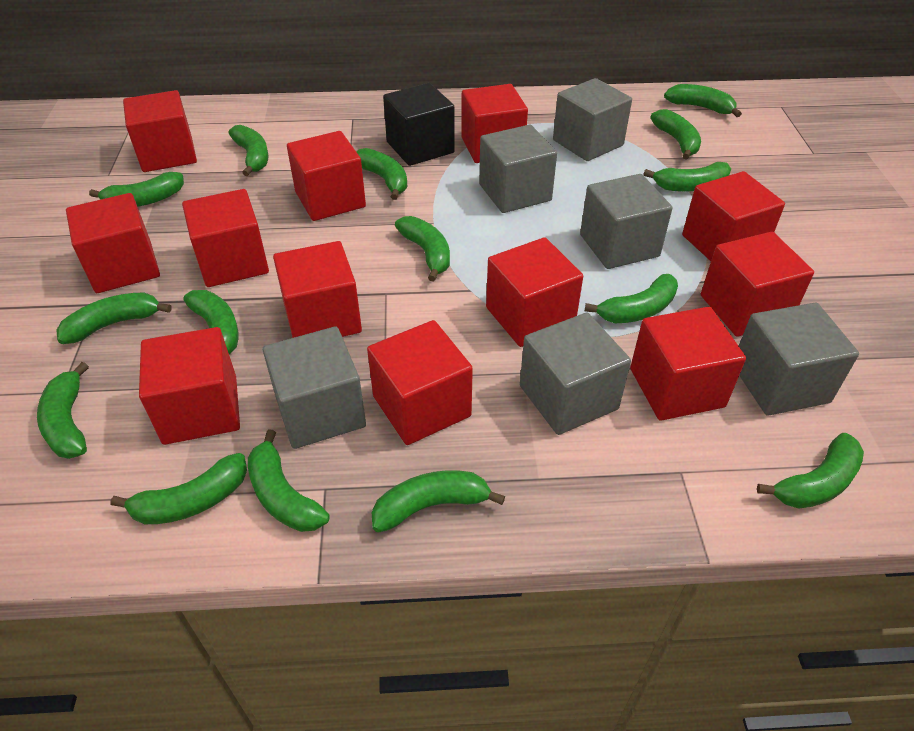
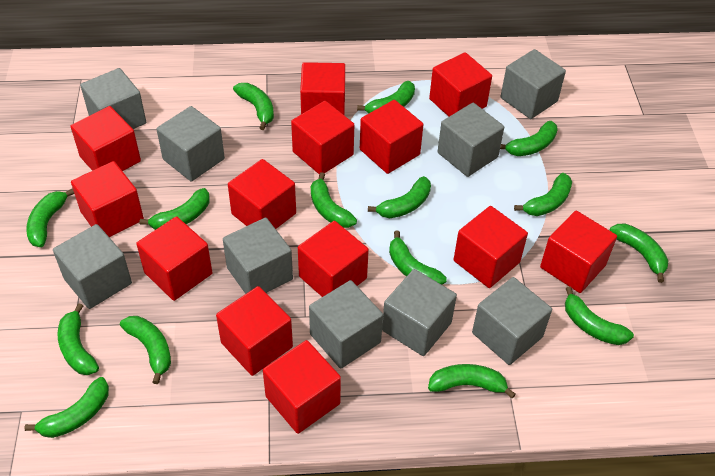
black cube: [383,83,455,166] = 1 -> none = 0
grey cube: [263,326,366,449] [479,125,557,213] [520,313,631,435] [553,78,632,161] [580,174,672,269] [739,303,859,416] = 6 -> [53,224,132,309] [80,68,146,129] [156,106,225,182] [223,217,293,294] [309,280,383,369] [382,269,457,356] [437,103,504,177] [472,277,552,365] [500,49,566,119] = 9
red cube: [66,193,160,293] [123,90,197,172] [139,327,240,445] [182,189,269,287] [273,241,362,338] [287,131,366,221] [367,320,473,445] [461,84,528,163] [486,237,583,347] [630,307,746,421] [682,171,785,261] [701,232,814,337] = 12 -> [71,106,141,171] [71,161,144,237] [136,216,213,301] [216,286,293,376] [228,159,296,229] [263,340,341,434] [291,101,354,174] [298,221,369,297] [300,62,345,116] [360,100,424,174] [429,52,492,117] [454,206,528,288] [540,211,617,293] = 13

